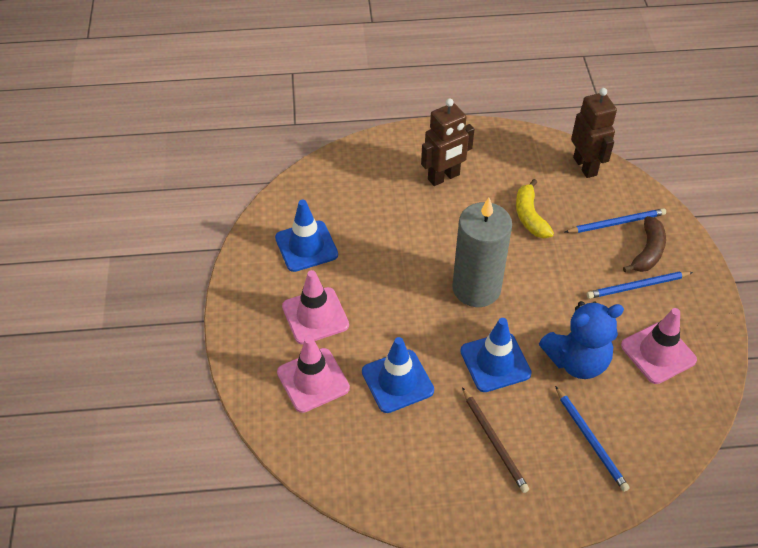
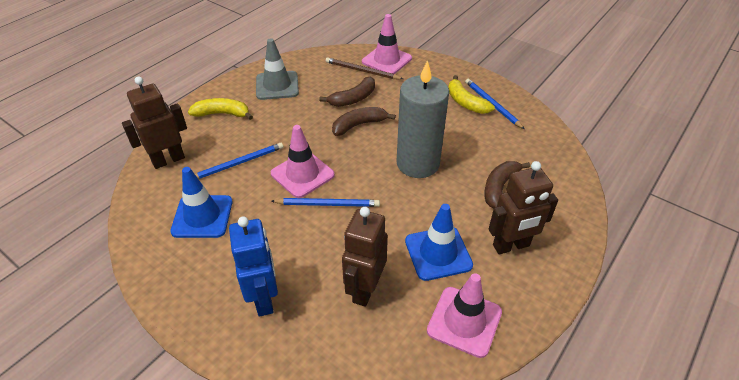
blue robot: none = 0 -> [229,216,278,316] = 1
blue teddy bear: [539,301,624,379] = 1 -> none = 0
blue traffic cone: [275,200,338,272] [362,337,434,413] [460,318,532,392] = 3 -> [170,167,232,238] [405,204,473,281] = 2
brown banana: [623,216,666,272] = 1 -> [319,77,375,107] [332,107,396,136] [484,161,530,208] = 3
brown robot: [421,98,474,186] [571,88,617,178] = 2 -> [122,76,187,169] [342,207,388,307] [489,161,558,254] = 3
grey traffic cone: none = 0 -> [256,38,299,100] = 1
yellow banana: [516,179,554,238] = 1 -> [188,98,253,120] [448,75,495,114] = 2

